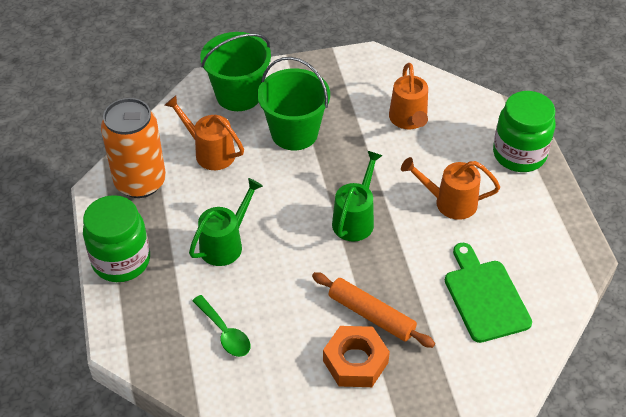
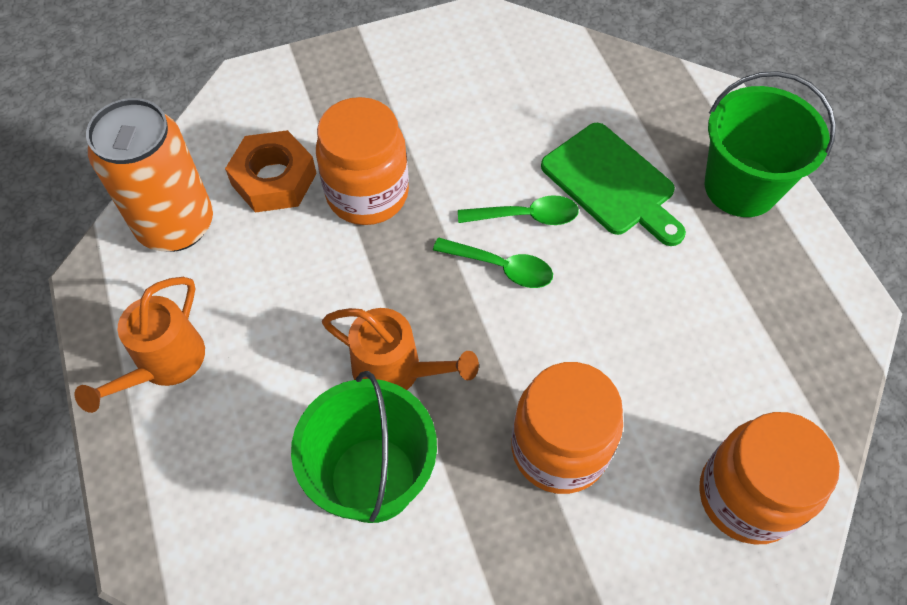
green jar: [83,195,150,282] [493,91,556,172] = 2 -> none = 0
green spoon: [192,295,250,357] = 1 -> [433,238,553,288] [458,195,579,225] = 2
green watering can: [189,178,263,266] [332,151,383,242] = 2 -> none = 0
orange jar: none = 0 -> [316,97,409,225] [511,362,623,494] [699,412,840,545] = 3
orange rolling pin: [312,272,435,348] = 1 -> none = 0
orange watering can: [164,96,244,170] [389,63,428,129] [401,157,500,220] = 3 -> [75,277,205,413] [322,308,479,390] = 2

